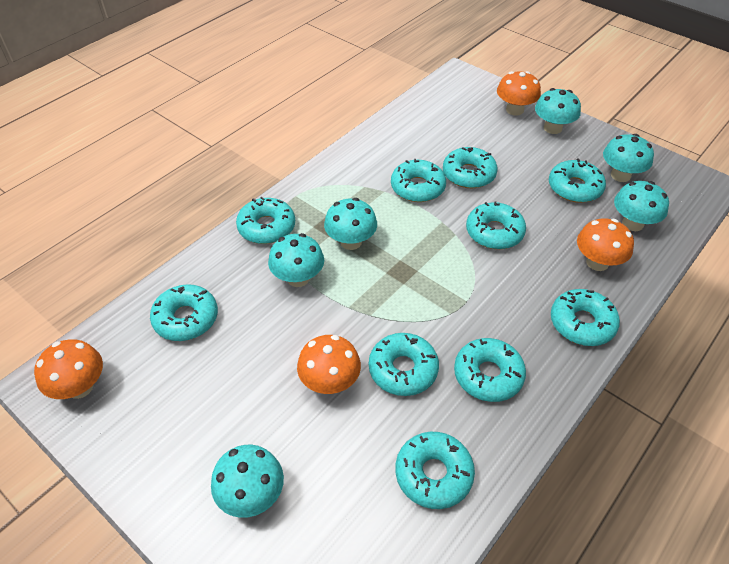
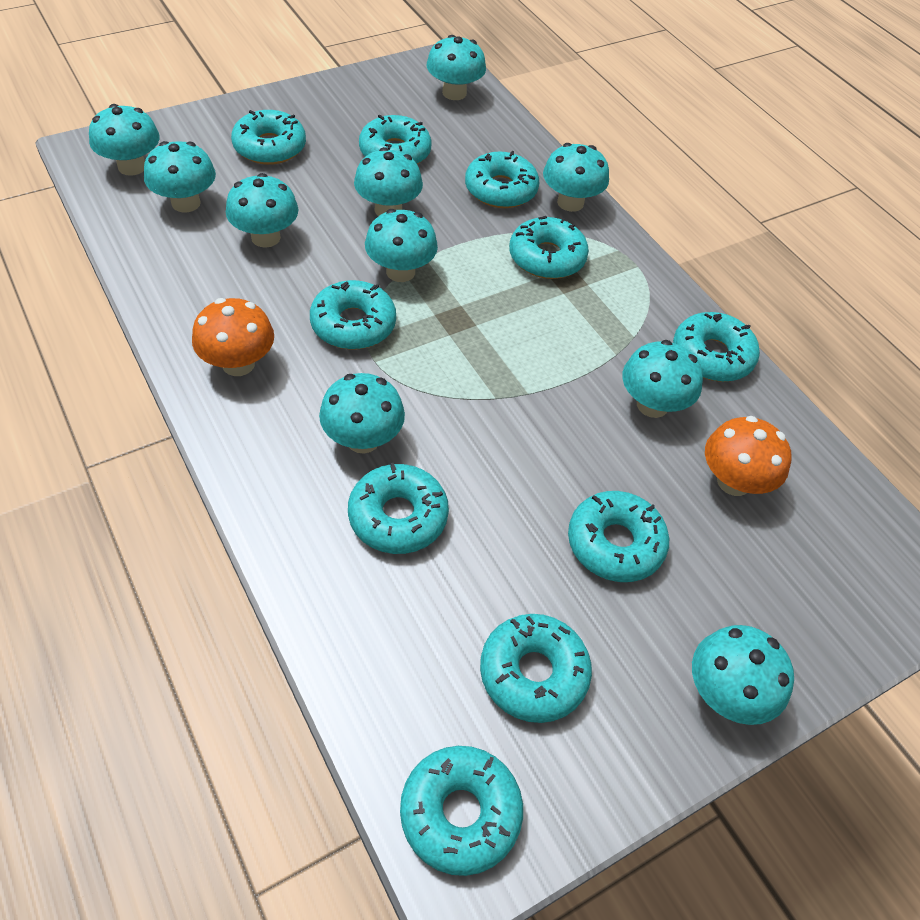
orange mushroom: [34,340,103,399] [297,335,361,394] [497,71,541,116] [577,218,634,271] = 4 -> [192,298,274,376] [705,416,792,496] = 2
turquoise mushroom: [211,445,284,518] [268,233,324,287] [324,198,377,250] [535,88,581,134] [603,134,654,182] [614,181,669,231] = 6 -> [89,104,160,176] [144,141,216,212] [226,173,298,248] [319,373,405,453] [354,147,423,216] [365,209,438,282] [427,35,486,100] [543,143,609,212] [622,340,703,418] [692,625,794,725] = 10

